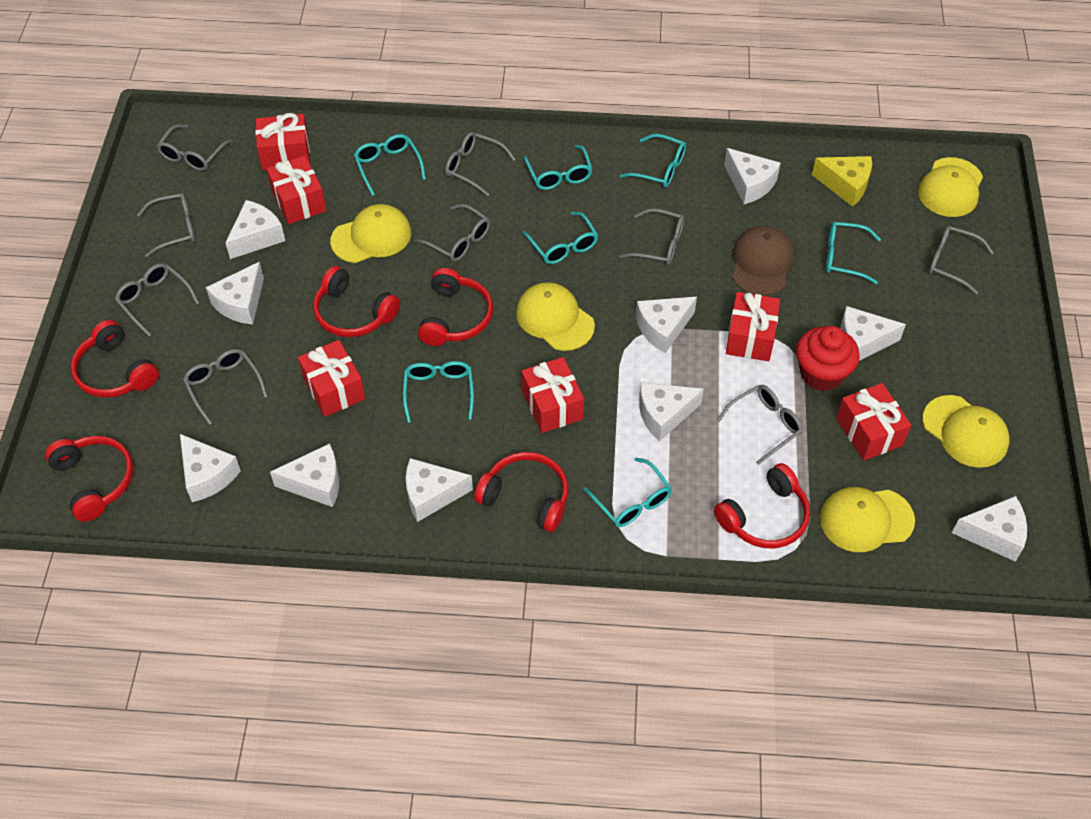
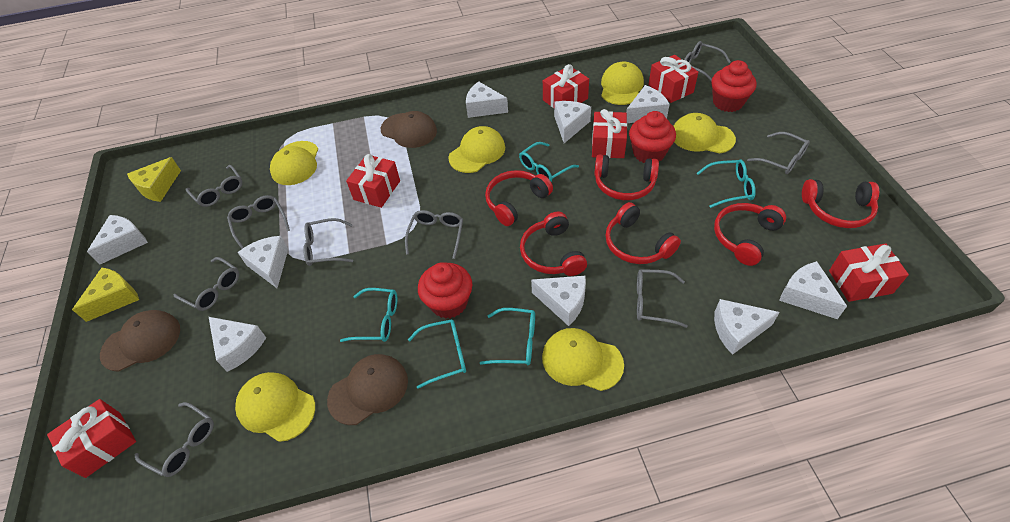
brown cap: [732,226,794,296] = 1 -> [100,310,180,372] [327,354,408,425] [381,111,437,148] = 3
red cupcake: [796,326,860,391] = 1 -> [418,262,472,319] [629,111,676,163] [711,60,756,112] = 3
turquoise glasses: [354,134,426,196] [403,361,474,423] [522,212,598,264] [524,145,593,190] [583,458,672,527] [620,134,686,187] [826,221,881,284] = 7 -> [340,288,397,342] [408,319,466,389] [480,308,535,365] [519,142,579,182] [697,160,756,208] = 5
white cheese: [180,434,241,502] [206,262,264,324] [225,200,285,259] [270,443,339,507] [406,458,473,522] [636,297,697,353] [639,382,704,441] [724,148,781,204] [840,306,906,361] [952,496,1027,562] = 10 -> [87,215,148,265] [209,317,266,372] [238,236,288,288] [466,81,508,118] [531,276,586,326] [554,101,591,143] [626,85,670,123] [714,299,780,355] [779,261,847,319] = 9
yellow cap: [330,204,411,263] [516,282,595,351] [820,487,915,552] [918,157,983,217] [922,395,1009,468] = 5 -> [235,372,315,442] [270,141,318,185] [448,126,505,173] [542,328,624,391] [601,62,644,105] [673,113,736,153] = 6
yellow cheese: [812,156,872,207] = 1 -> [72,268,139,322] [127,157,181,202] = 2

